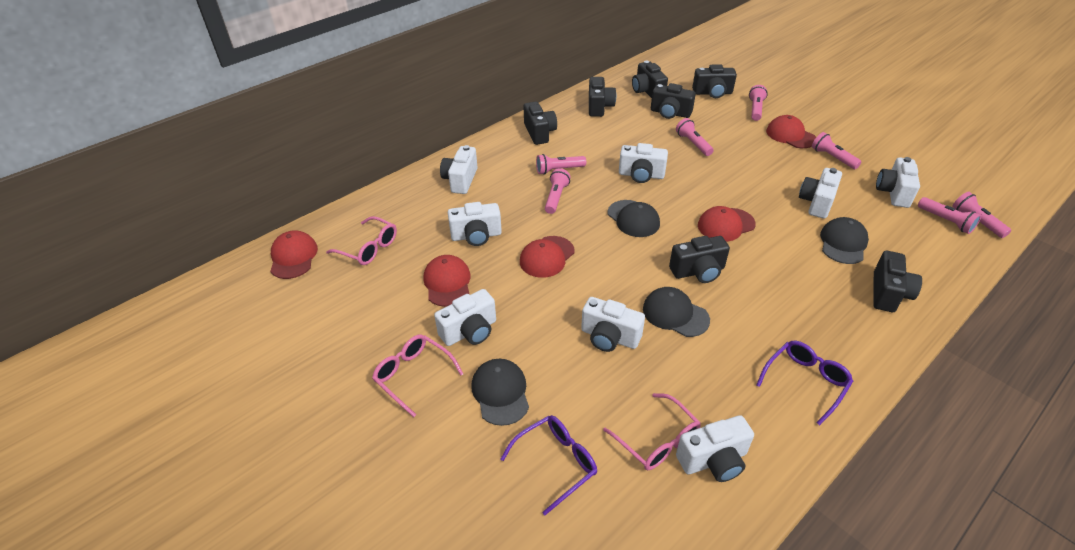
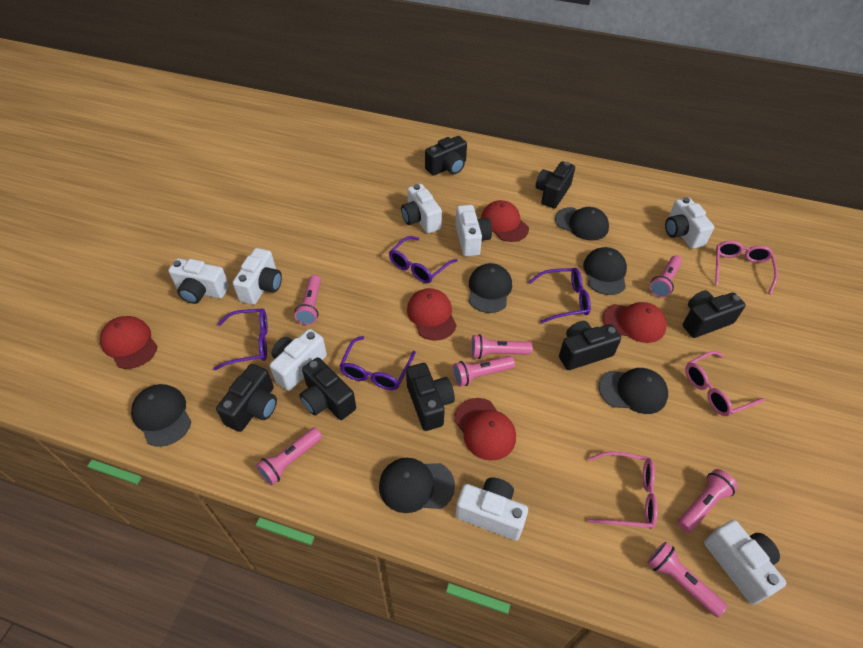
black cap: [471,359,529,426] [607,200,660,237] [643,287,710,337] [820,217,869,264] = 4 -> [131,384,192,447] [379,458,455,513] [469,263,512,313] [555,207,609,241] [583,247,627,295] [598,368,668,414] = 6
purple glasses: [501,415,597,515] [756,341,853,425] = 2 -> [214,308,268,370] [339,336,416,390] [389,236,457,283] [528,268,591,323] = 4

